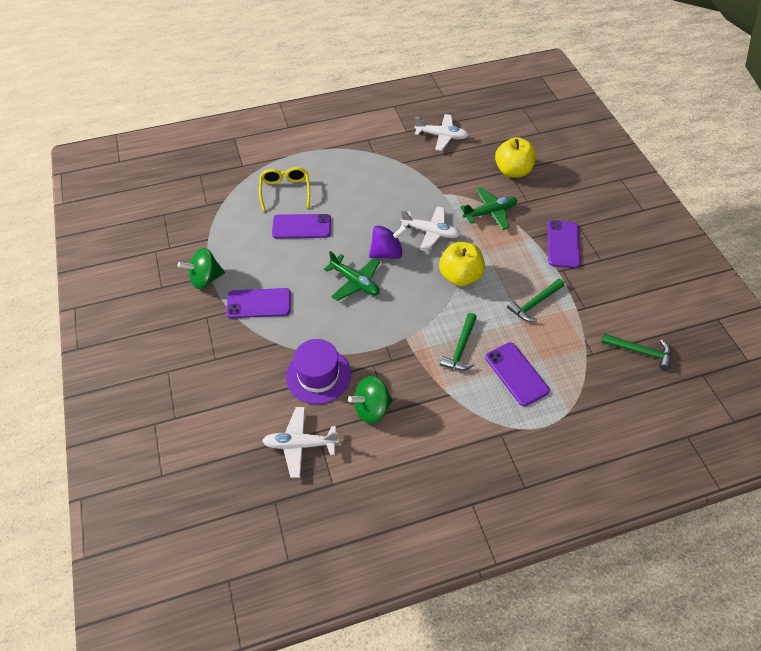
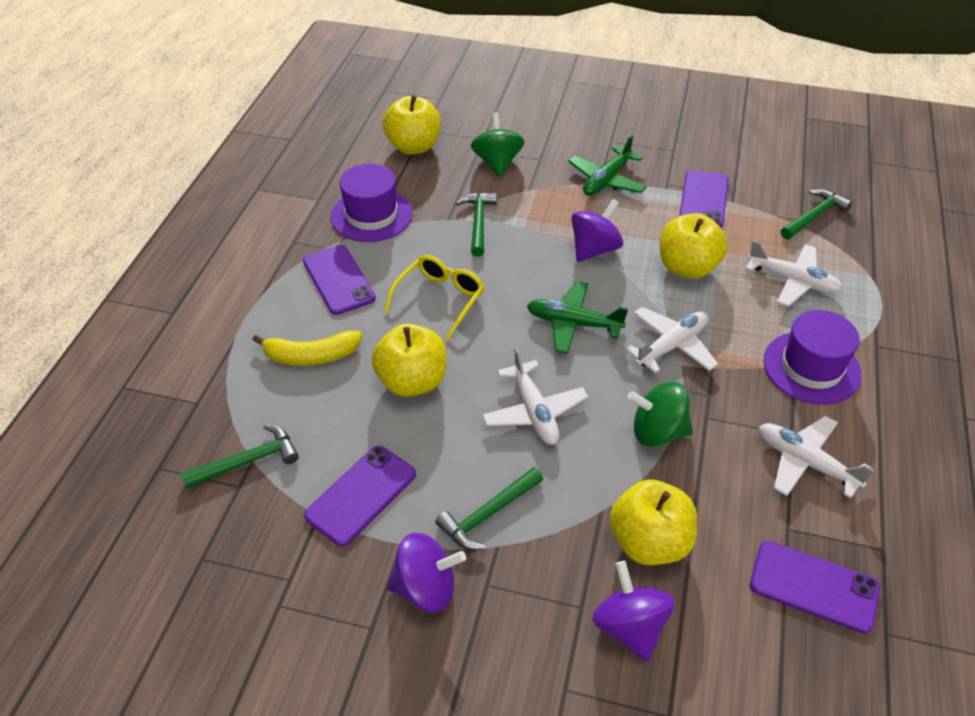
green hammer: [440,313,477,370] [507,279,565,322] [601,333,671,370] = 3 -> [181,424,299,489] [435,467,543,550] [455,192,497,257] [781,189,852,239] = 4
purple hat: [286,339,351,404] = 1 -> [331,164,413,242] [763,310,862,405] = 2
purple spinning top: [369,225,407,259] = 1 -> [387,533,466,612] [571,199,623,262] [592,561,675,662] = 3
white plane: [262,407,339,478] [400,206,460,252] [415,114,469,151] = 3 -> [482,348,588,445] [625,307,718,373] [746,240,842,307] [759,416,874,499] = 4
yellow apple: [439,242,485,286] [495,137,536,178] = 2 -> [372,324,447,397] [383,95,441,155] [609,479,697,565] [660,213,728,279] = 4
yellow banana: none = 0 -> [252,331,362,366] = 1

